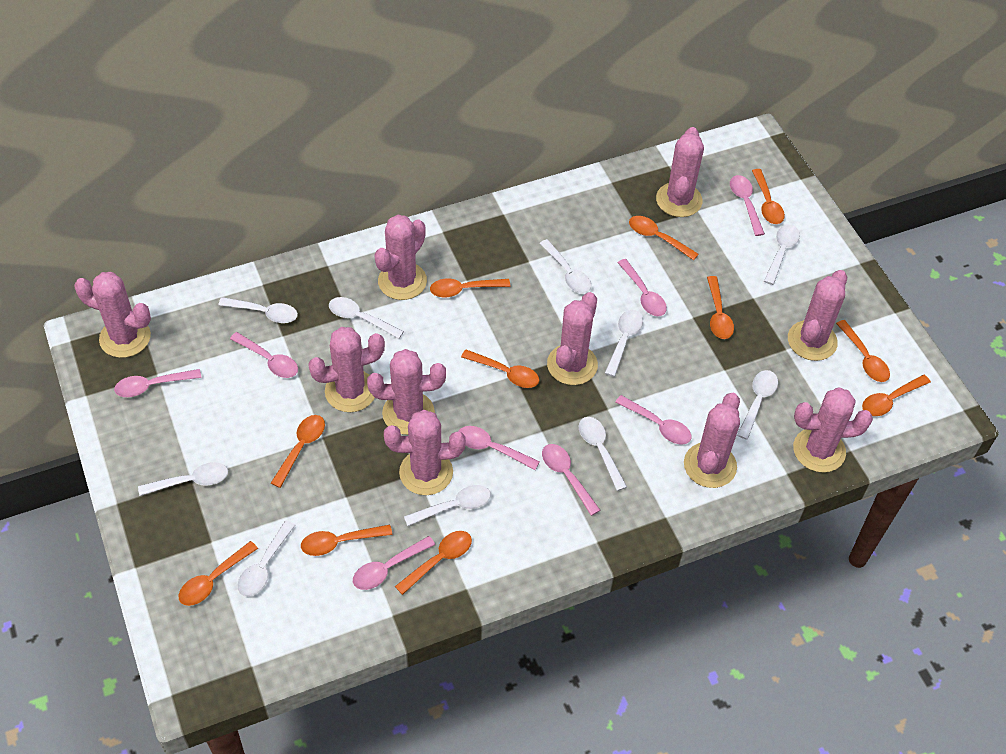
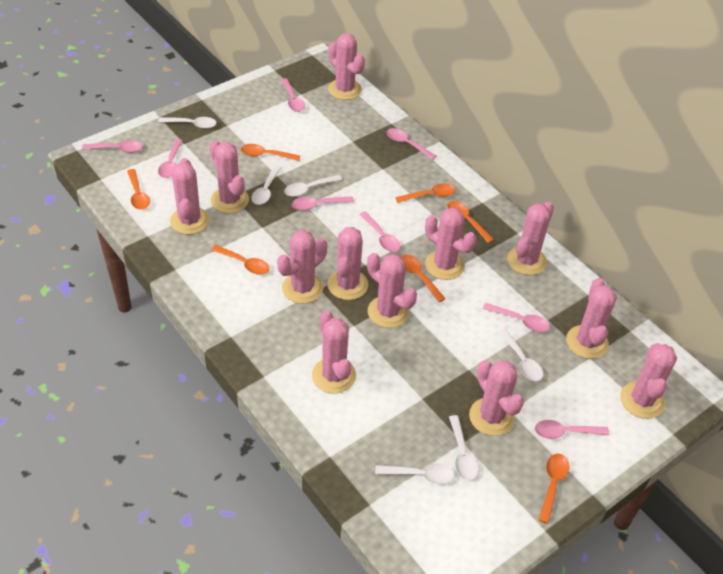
orange spoon: [179,541,258,606] [271,415,325,488] [301,525,392,556] [395,531,472,595] [430,278,510,298] [461,349,539,388] [629,216,699,260] [707,276,734,339] [752,169,785,224] [836,320,890,382] [862,375,931,416] = 11 -> [127,169,150,210] [211,245,269,275] [241,144,300,161] [395,184,456,203] [402,255,446,302] [447,201,494,243] [539,454,570,524] = 7
pink cactus: [74,272,151,358] [308,327,385,412] [367,349,446,435] [375,215,427,300] [384,410,466,495] [547,292,598,385] [656,127,704,217] [684,393,740,488] [788,270,847,361] [793,388,873,473] = 10 -> [170,158,210,235] [210,140,249,214] [277,230,327,304] [312,311,356,394] [327,227,368,300] [328,33,365,100] [367,253,417,328] [425,207,477,280] [469,360,524,436] [507,201,554,275] [566,278,617,359] [620,343,677,419] = 12
white spoon: [138,462,228,496] [218,297,298,323] [237,520,295,597] [329,297,404,339] [404,485,491,526] [539,239,591,294] [579,417,627,491] [605,310,643,377] [737,370,778,440] [764,224,800,285] = 10 -> [158,117,217,129] [251,165,282,205] [284,175,342,197] [375,464,454,484] [449,415,478,481] [498,329,543,381] = 6

